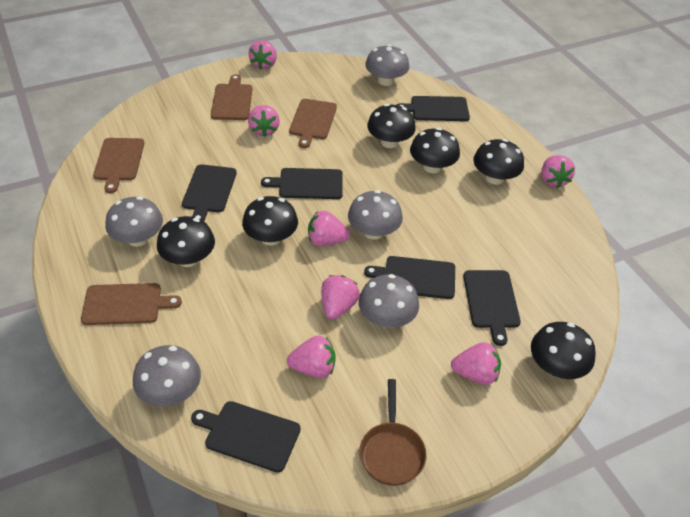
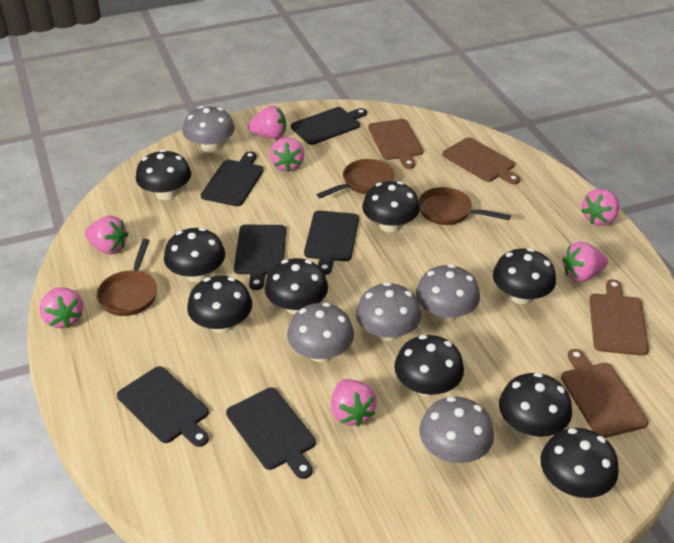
black mushroom: [157,216,215,267] [242,196,298,246] [367,104,416,148] [410,128,460,173] [474,139,524,185] [531,322,596,379] = 6 -> [136,150,191,200] [164,228,225,282] [187,276,252,333] [265,258,328,314] [362,181,420,233] [394,335,464,397] [493,248,556,304] [499,372,572,437] [540,428,619,498] = 9
brown pan: [359,379,427,486] = 1 -> [97,239,157,316] [316,159,395,198] [418,187,511,225] = 3

